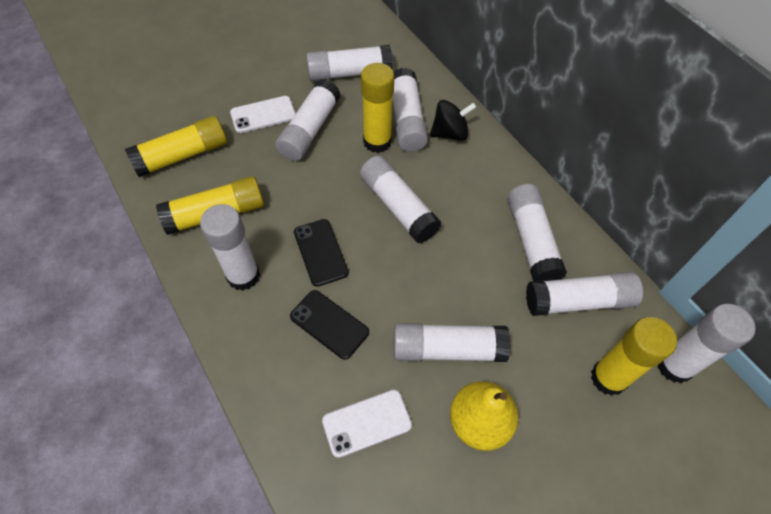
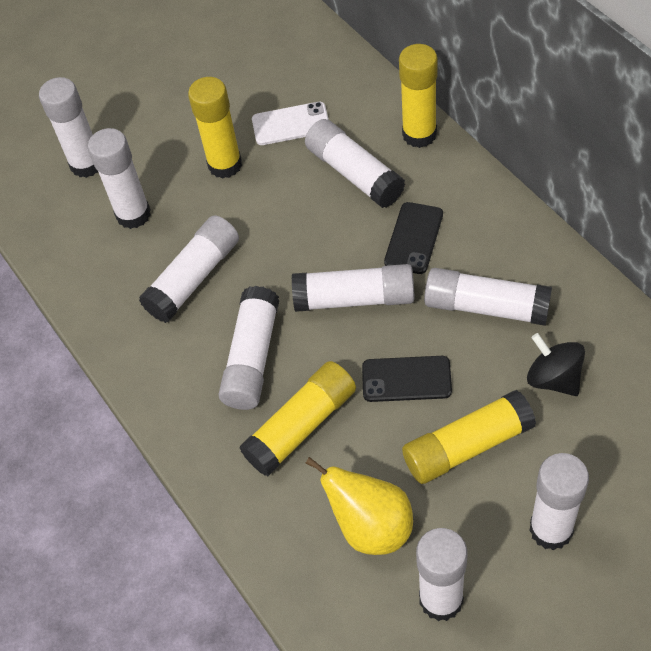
white phone: [230,96,296,133] [322,390,412,458] = 2 -> [252,102,329,145] = 1

